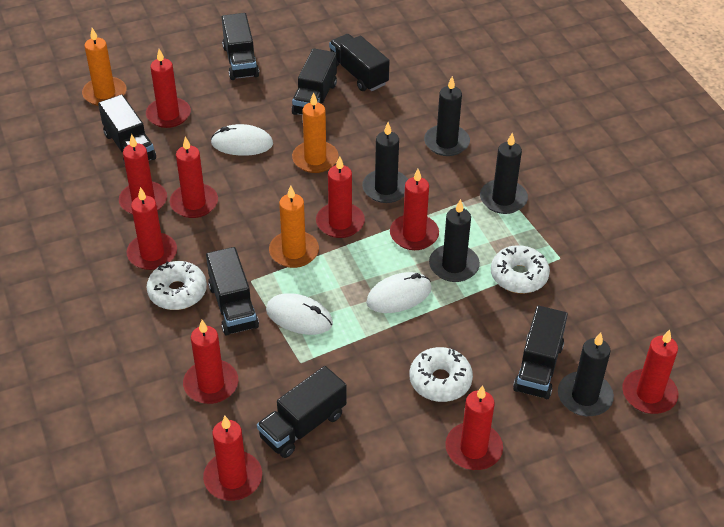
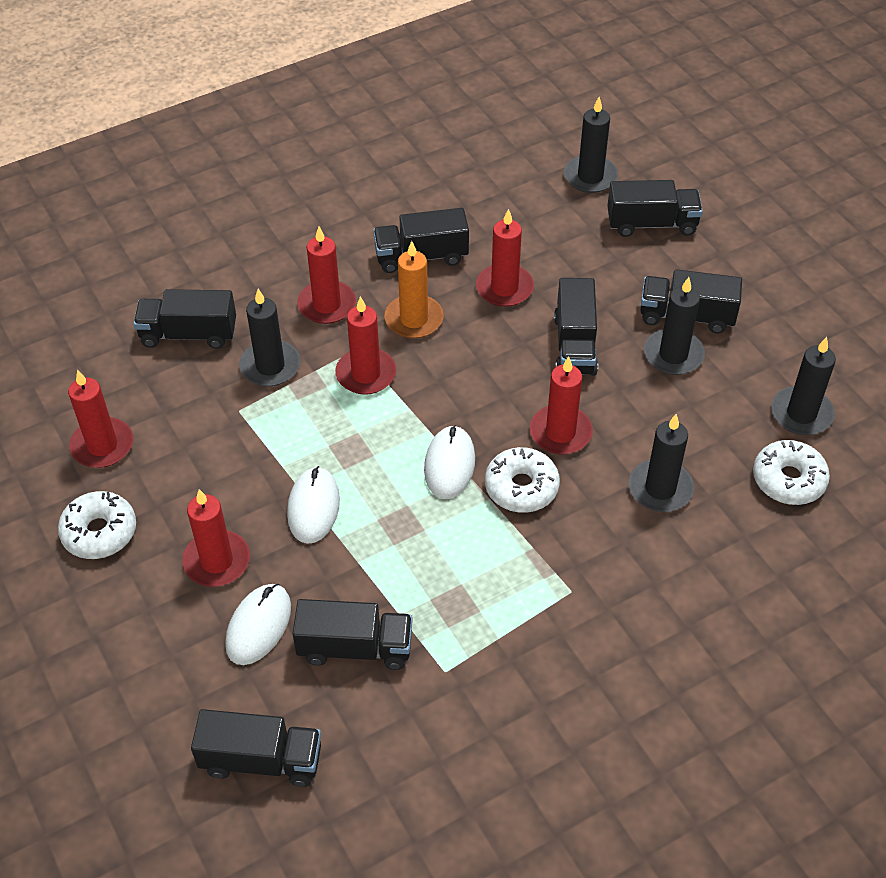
orange candle: [82,28,127,106] [269,185,319,268] [292,92,339,173] = 3 -> [384,241,444,339] = 1
red candle: [119,134,167,214] [127,187,177,270] [146,49,191,128] [170,136,218,218] [183,320,238,404] [203,416,262,501] [316,156,365,238] [390,169,439,250] [445,385,503,470] [622,329,678,414] = 10 -> [68,369,133,468] [182,489,250,587] [297,227,356,324] [335,296,397,395] [476,209,534,307] [530,356,593,455] = 6

